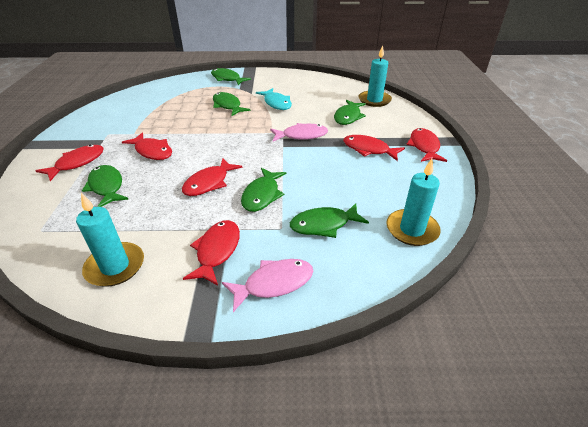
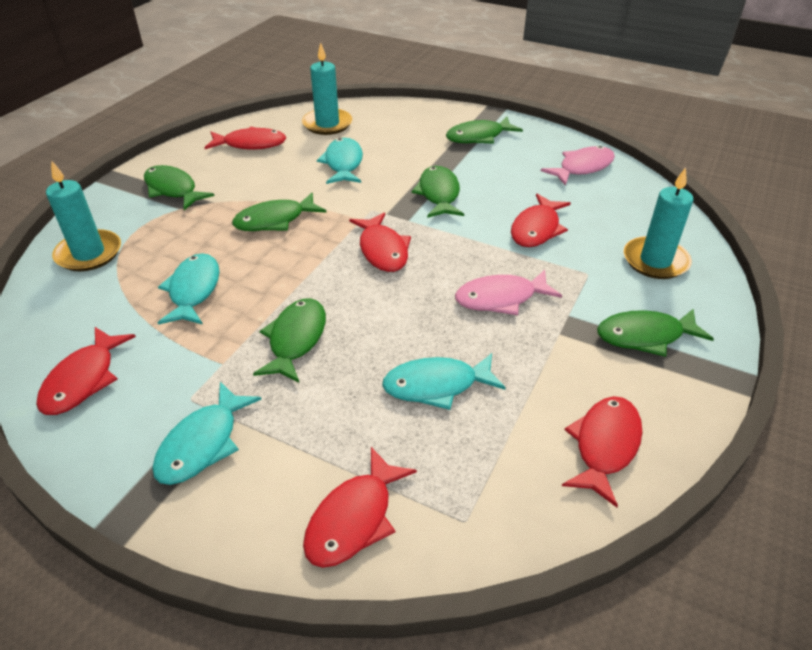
turquoise fish: [256,88,292,110] = 1 -> [152,382,262,485] [157,253,220,325] [317,138,363,184] [382,353,506,410] = 4

